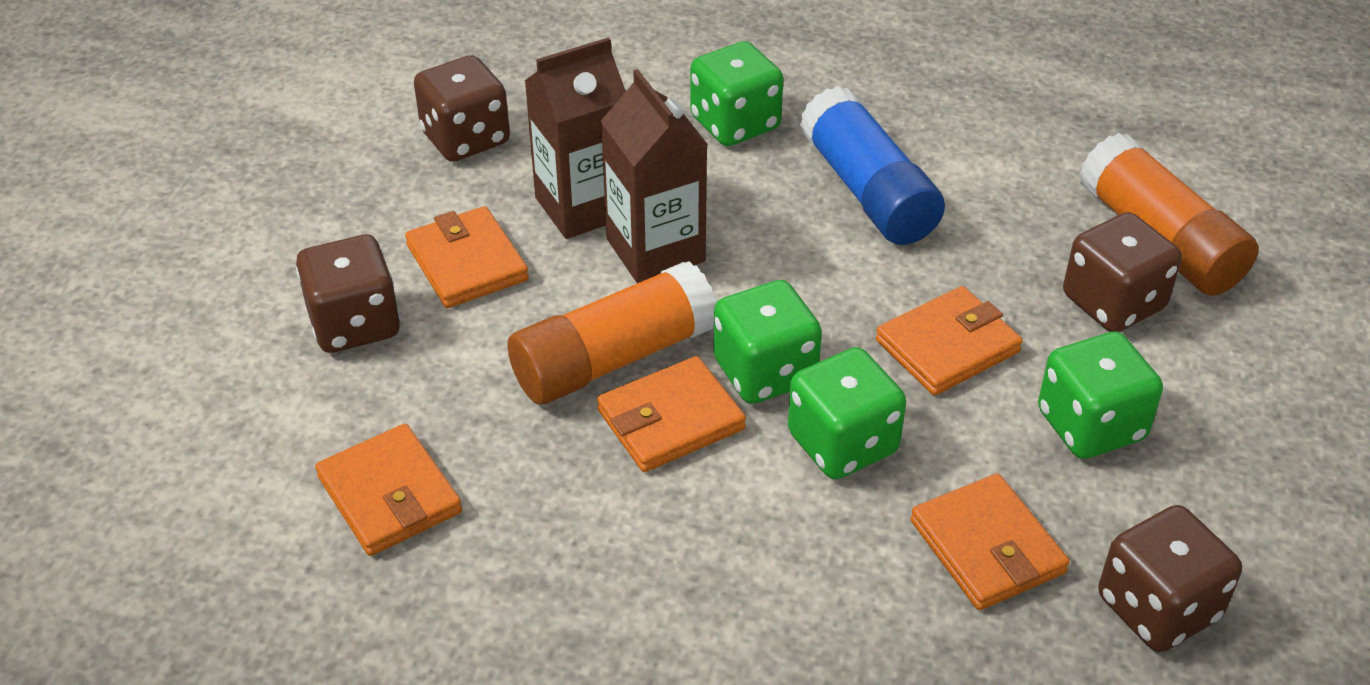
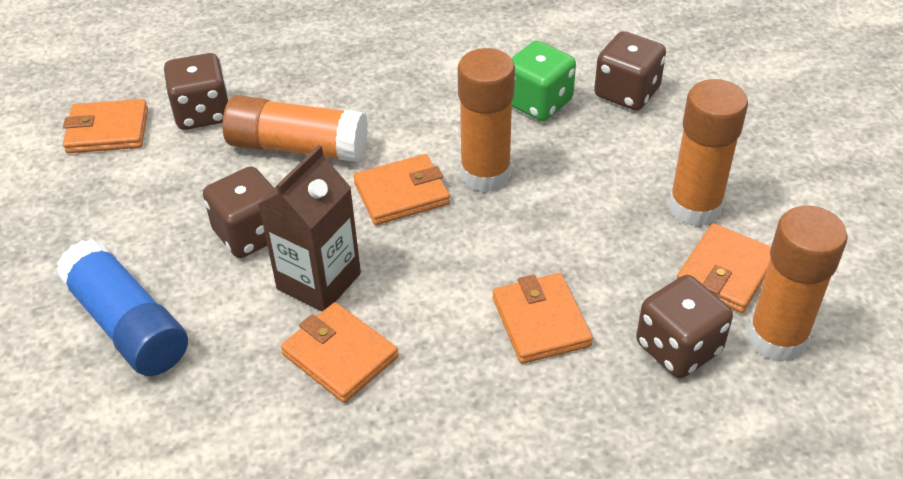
brown carton: [525,37,626,239] [600,69,708,283] = 2 -> [258,145,361,311] = 1
green dice: [690,41,784,146] [713,280,822,404] [788,347,906,479] [1038,332,1163,459] = 4 -> [511,41,576,121] = 1
orange glue stick: [507,261,717,404] [1079,133,1259,296] = 2 -> [222,95,368,162] [458,48,515,192] [668,79,748,227] [747,206,848,361] = 4

